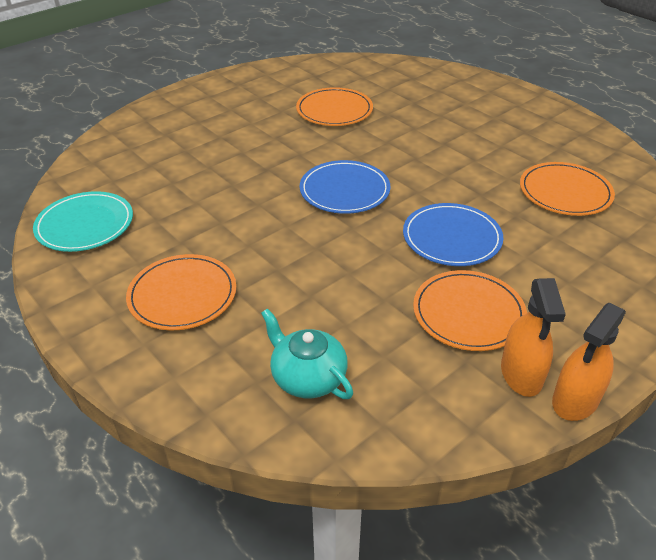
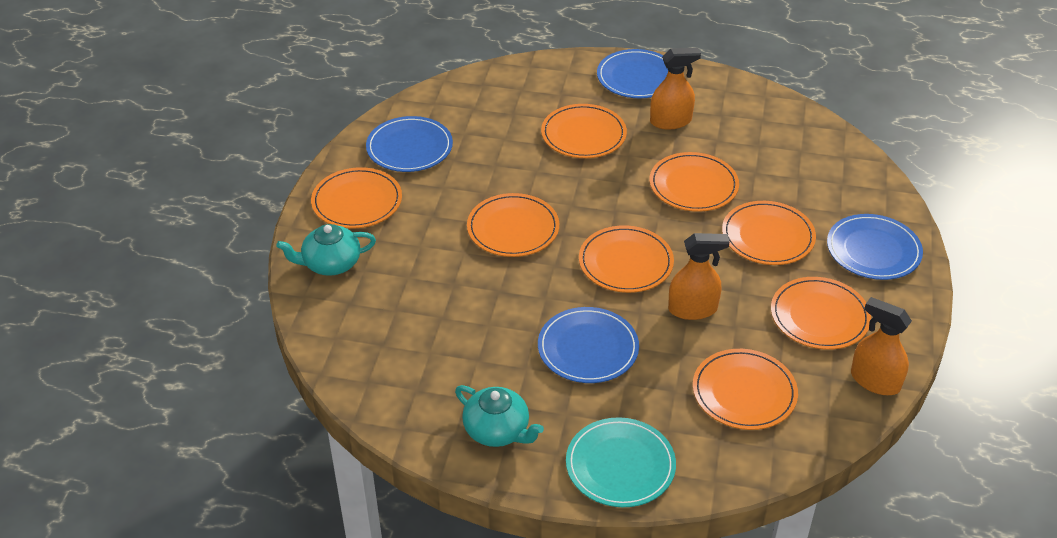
blue plate: [300,160,391,214] [403,203,503,266] = 2 -> [366,116,453,172] [538,307,639,383] [597,49,668,98] [827,214,923,280] = 4
orange plate: [126,254,236,330] [296,87,373,126] [413,270,527,351] [520,162,615,216] = 4 -> [311,167,402,229] [467,193,559,257] [541,104,627,158] [579,225,674,293] [650,152,739,212] [693,349,798,430] [722,201,816,265] [771,277,871,350] = 8
orange spray bottle: [501,278,566,397] [552,303,626,421] = 2 -> [650,48,701,130] [668,233,730,320] [851,297,912,395] = 3
turquoise teapot: [261,308,353,399] = 1 -> [276,224,376,276] [455,385,544,447] = 2

